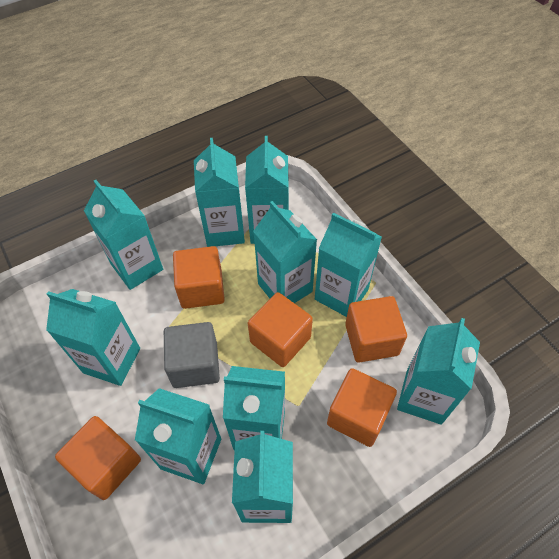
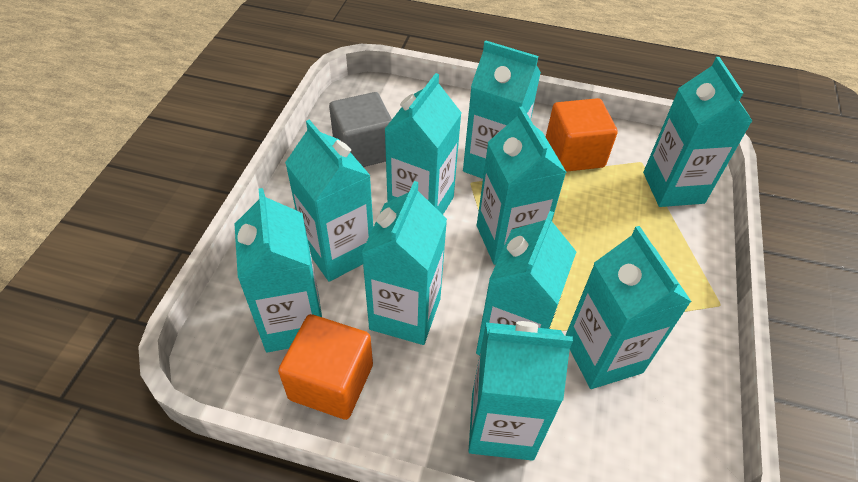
orange cube: [55,416,141,500] [173,246,225,309] [248,292,313,367] [327,368,397,447] [345,296,407,363] = 5 -> [278,314,373,420] [546,98,618,172] = 2

